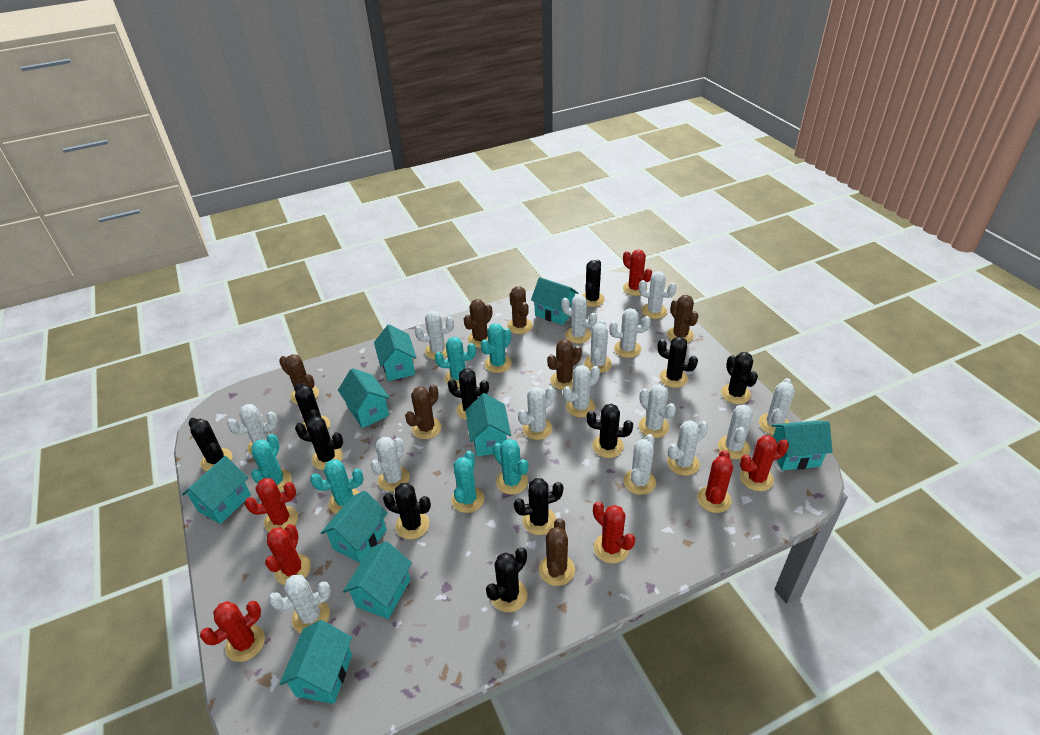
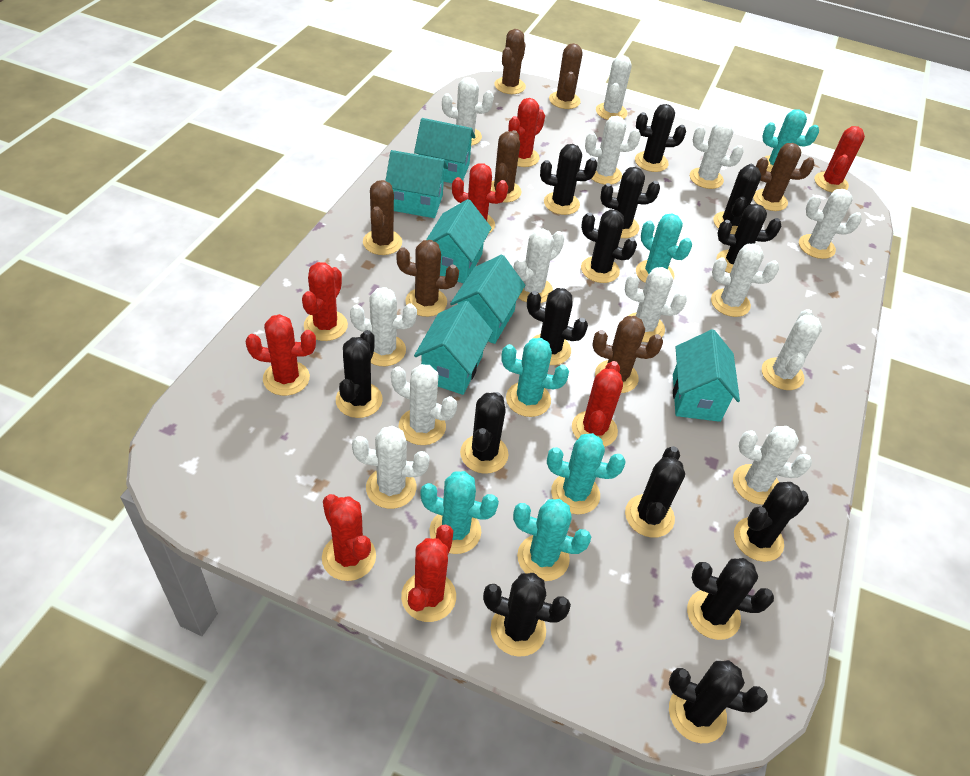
black cactus: [189,418,232,471] [295,383,330,430] [295,416,343,470] [383,483,431,539] [448,368,489,420] [486,547,527,612] [514,478,563,535] [582,259,605,307] [587,404,633,458] [657,337,698,388] [721,352,758,404] = 11 -> [336,330,383,418] [460,392,508,474] [483,573,571,657] [527,288,588,365] [540,144,597,215] [581,209,637,283] [601,167,660,238] [625,446,685,538] [635,104,686,172] [669,660,768,743] [687,558,774,640] [713,164,761,234] [716,204,781,273] [734,482,809,562] = 14
red cactus: [200,601,265,662] [245,478,298,532] [265,524,311,585] [593,501,635,564] [623,250,652,296] [697,450,733,513] [740,435,789,491] = 7 -> [245,314,316,396] [302,262,348,341] [322,494,376,581] [401,525,456,622] [452,163,508,233] [508,98,545,167] [572,361,623,447] [815,126,865,192] = 8
turquoise house: [182,456,251,524] [279,620,352,704] [321,491,388,563] [338,368,390,428] [343,541,412,619] [374,324,416,381] [465,393,511,456] [531,277,578,325] [772,421,832,470] = 9 -> [386,150,448,218] [414,118,476,183] [414,301,493,395] [426,199,491,283] [450,255,525,344] [673,330,740,422] = 6
white cactus: [227,404,278,455] [268,575,331,633] [371,437,410,492] [415,311,454,360] [518,387,555,440] [561,295,597,344] [563,365,600,417] [584,320,612,373] [609,308,651,358] [623,434,656,495] [639,271,676,319] [639,384,676,438] [667,420,708,476] [718,405,753,459] [759,378,795,435] = 15 -> [350,287,417,366] [352,426,430,509] [391,364,457,445] [442,77,494,146] [514,228,565,303] [585,116,641,185] [596,55,632,120] [625,267,687,342] [690,121,744,189] [711,244,779,317] [733,426,812,505] [762,309,822,390] [799,189,862,259] = 13

